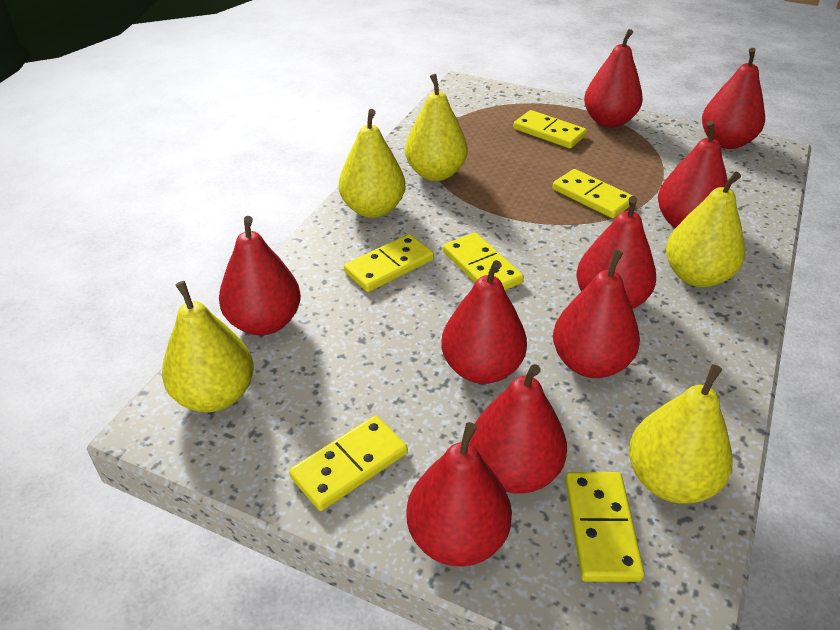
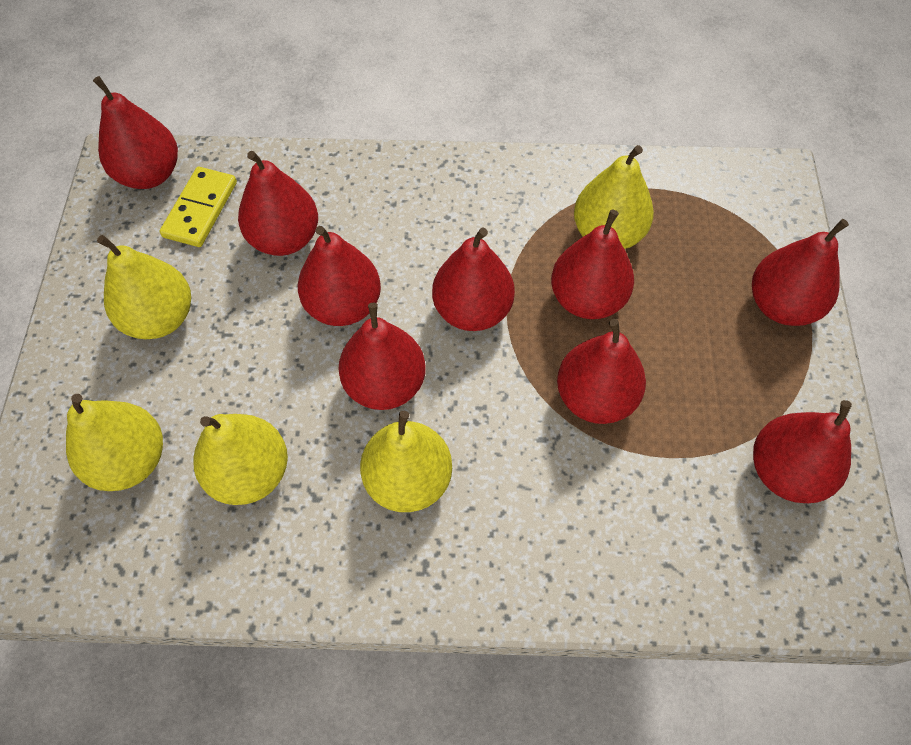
yellow domino: [289,415,408,511] [344,234,434,292] [443,233,524,290] [513,110,587,148] [552,169,633,218] [565,472,644,582] = 6 -> [160,167,237,247] = 1

